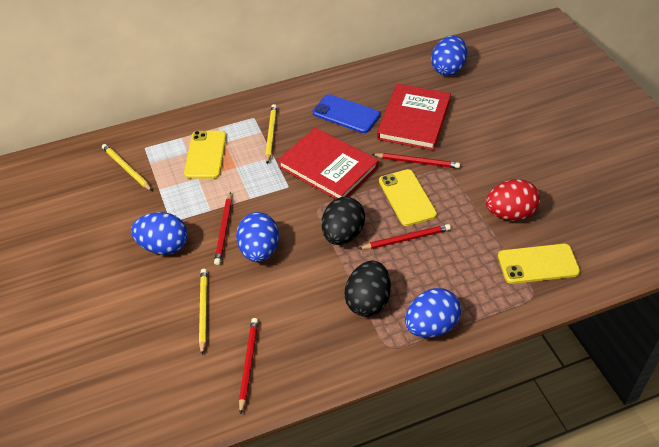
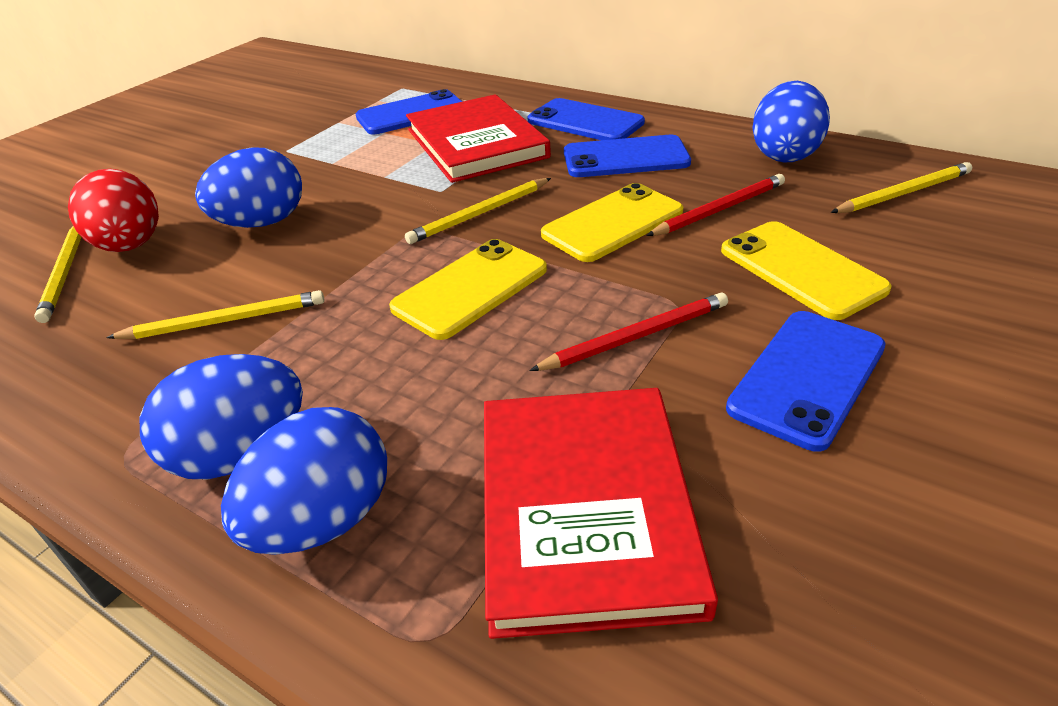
black egg: [322,197,365,245] [345,261,391,317] = 2 -> none = 0
blue phone: [313,94,380,133] = 1 -> [356,89,462,134] [528,98,645,140] [564,135,691,177] [726,311,886,452] = 4
red pencil: [214,192,232,265] [239,318,258,415] [359,224,451,249] [372,153,460,168] = 4 -> [529,292,728,371] [646,174,785,236] = 2
yellow pencil: [102,144,152,191] [199,269,207,355] [265,104,277,164] = 3 -> [34,226,82,323] [106,290,324,339] [405,178,551,244] [830,162,972,213] = 4

